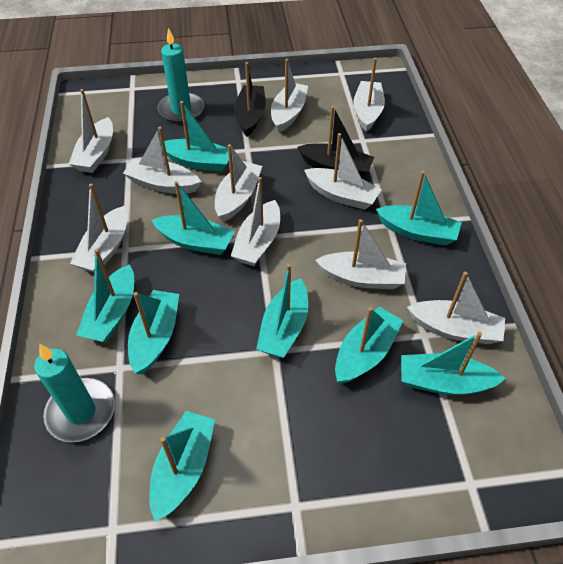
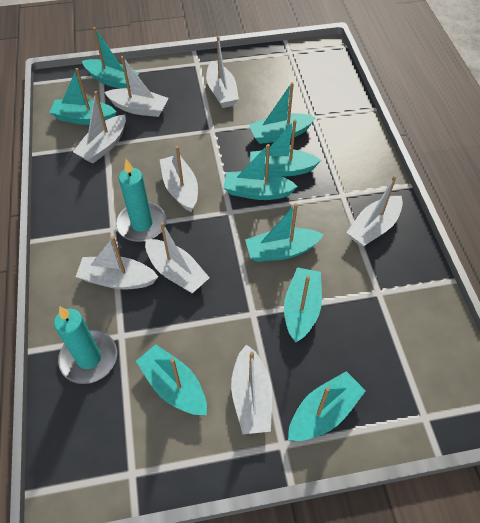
black boat: [234,62,266,137] [297,106,374,178] = 2 -> none = 0
white boat: [69,89,113,173] [70,183,127,273] [123,127,201,194] [215,144,262,222] [231,177,280,266] [271,59,308,133] [304,133,382,210] [315,219,406,289] [353,58,385,132] [407,272,505,344] = 10 -> [73,91,126,164] [76,236,158,290] [104,56,168,117] [145,222,210,293] [160,146,198,212] [206,36,239,108] [231,344,272,434] [346,175,403,247] = 8

